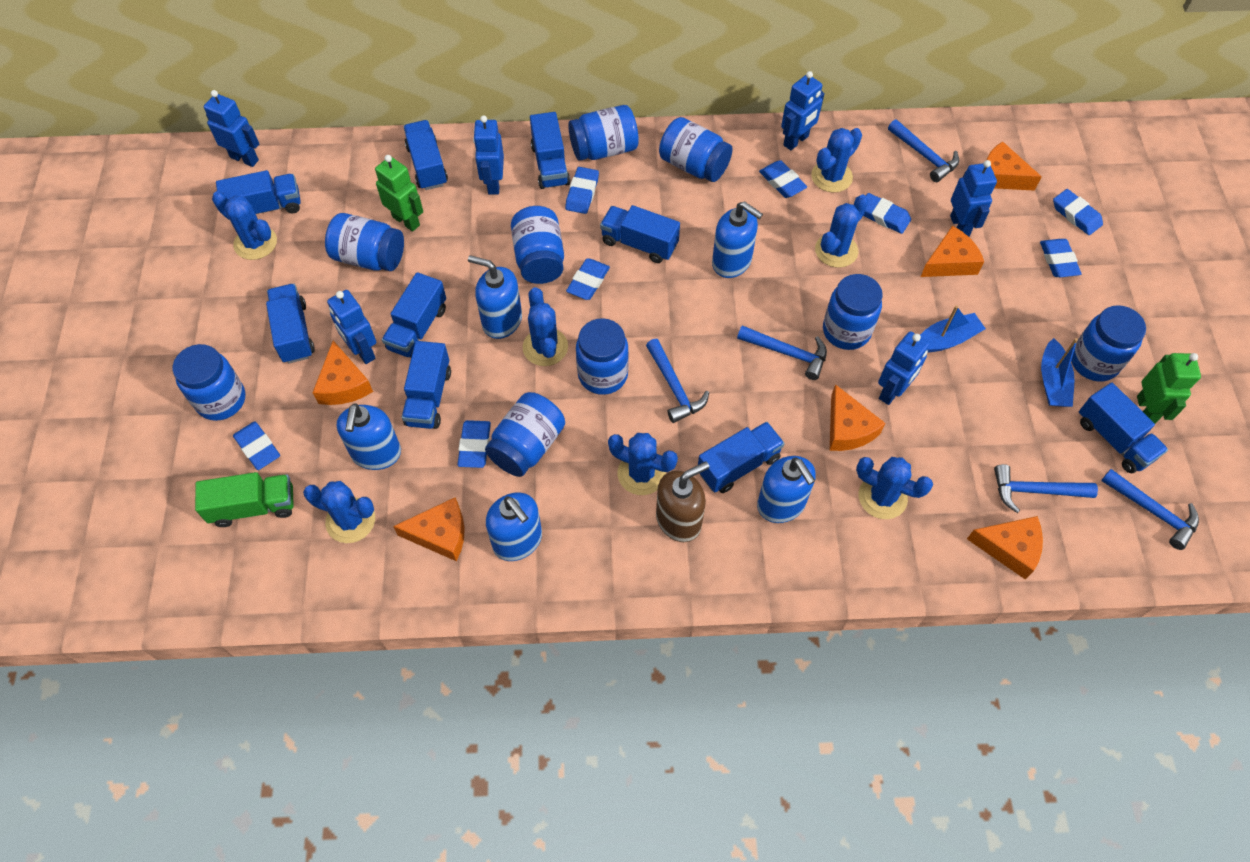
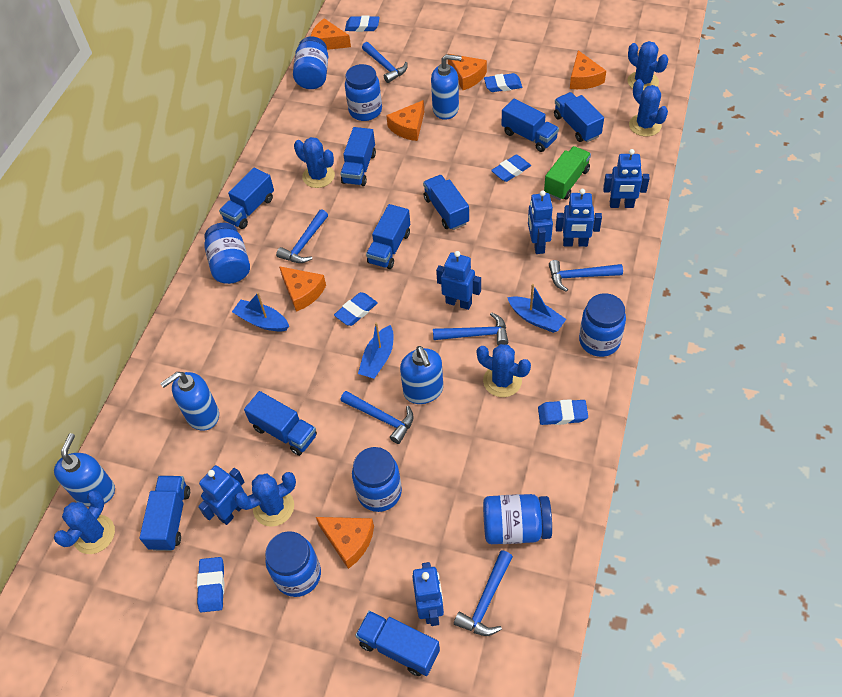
blue boat: [920,305,986,353] [1041,338,1078,407] = 2 -> [232,292,289,332] [358,322,393,379] [507,284,566,333] = 3
blue cactus: [212,191,277,260] [303,481,375,543] [523,287,568,366] [608,433,678,495] [811,128,862,193] [815,195,869,268] [856,457,933,519] = 7 -> [54,490,115,554] [234,472,296,527] [294,137,335,188] [477,344,531,397] [628,41,668,90] [629,79,668,136] = 6
blue eraser: [233,421,280,470] [457,420,491,468] [565,167,599,214] [566,258,610,300] [759,160,807,198] [863,193,911,234] [1040,239,1081,277] [1053,189,1103,235] = 8 -> [197,557,224,612] [334,292,378,326] [345,16,380,32] [484,73,522,92] [491,155,531,182] [538,399,588,425] = 6
blue hammer: [646,339,709,423] [737,326,827,380] [888,119,959,182] [994,464,1098,513] [1101,469,1199,550] = 5 -> [276,209,328,263] [340,391,414,444] [362,42,408,83] [433,312,508,345] [454,550,513,636] [549,260,623,292] = 6
blue jar: [173,344,245,421] [325,213,404,271] [485,392,565,477] [511,206,564,284] [568,105,639,161] [576,318,629,395] [659,117,733,182] [823,274,883,350] [1071,305,1146,382] = 9 -> [204,223,250,284] [265,531,321,597] [293,36,328,89] [345,64,382,121] [352,447,402,512] [483,494,552,544] [579,293,626,357] = 7
blue soap dispenser: [337,403,401,470] [468,255,522,339] [486,492,542,561] [712,201,763,278] [757,456,816,523] = 5 -> [54,433,115,507] [160,372,219,431] [400,346,443,404] [431,54,462,120] = 4
brown soap dispenser: [656,461,709,542] = 1 -> none = 0
green robot: [375,155,423,232] [1137,353,1201,424] = 2 -> none = 0

